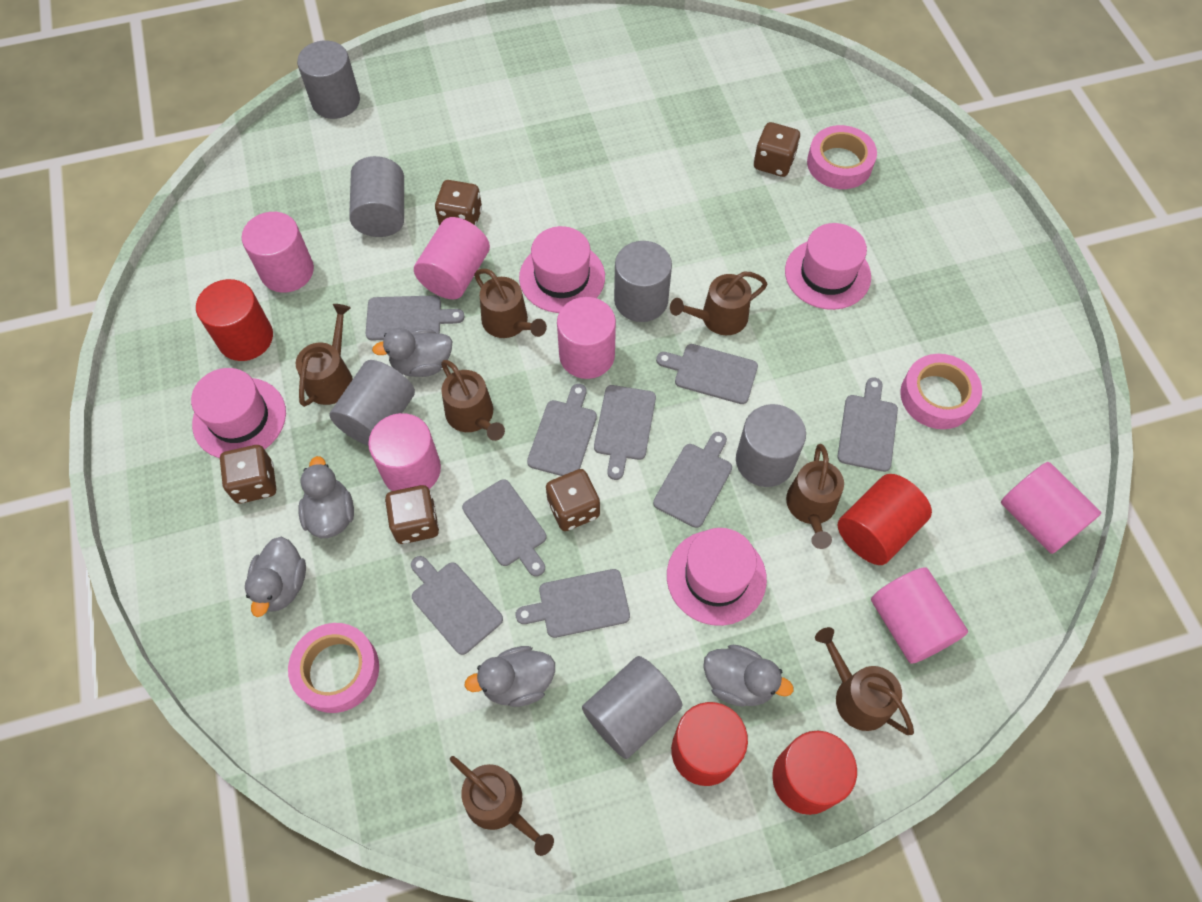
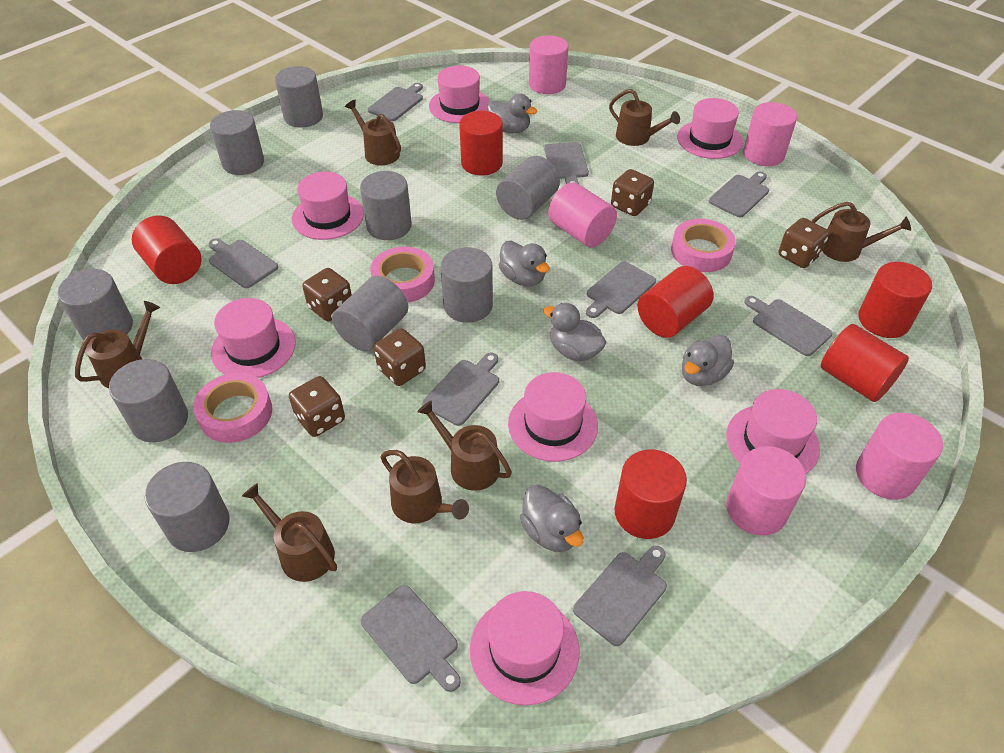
grey cylinder: [297,40,360,119] [329,360,415,446] [349,156,404,237] [582,656,683,759] [614,241,672,322] [736,404,806,487] = 6 -> [57,269,133,340] [109,359,188,442] [145,462,230,552] [210,110,264,175] [275,66,323,128] [332,276,408,351] [360,171,412,240] [441,247,493,323] [496,156,560,220] = 9
pink cylinder: [242,212,314,293] [368,413,441,491] [414,217,490,299] [557,297,616,379] [871,567,968,664] [1001,462,1101,554] = 6 -> [529,36,568,94] [548,182,617,247] [726,446,806,536] [743,102,797,166] [856,413,943,500] = 5
pink hat: [191,368,286,458] [519,226,605,313] [667,528,767,626] [785,223,871,310] = 4 -> [211,298,296,378] [292,172,364,240] [429,65,490,123] [470,591,580,706] [508,372,598,462] [677,98,743,159] [726,389,820,474] = 7
red cylinder: [196,279,273,361] [671,702,748,786] [772,731,857,815] [838,474,932,565] = 4 -> [132,216,202,284] [459,111,503,176] [615,449,687,539] [638,266,713,338] [821,324,909,402] [858,262,932,338] = 6

